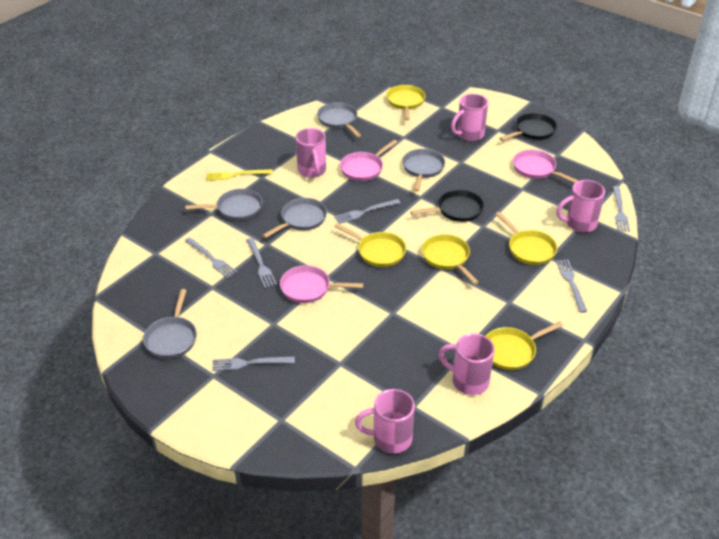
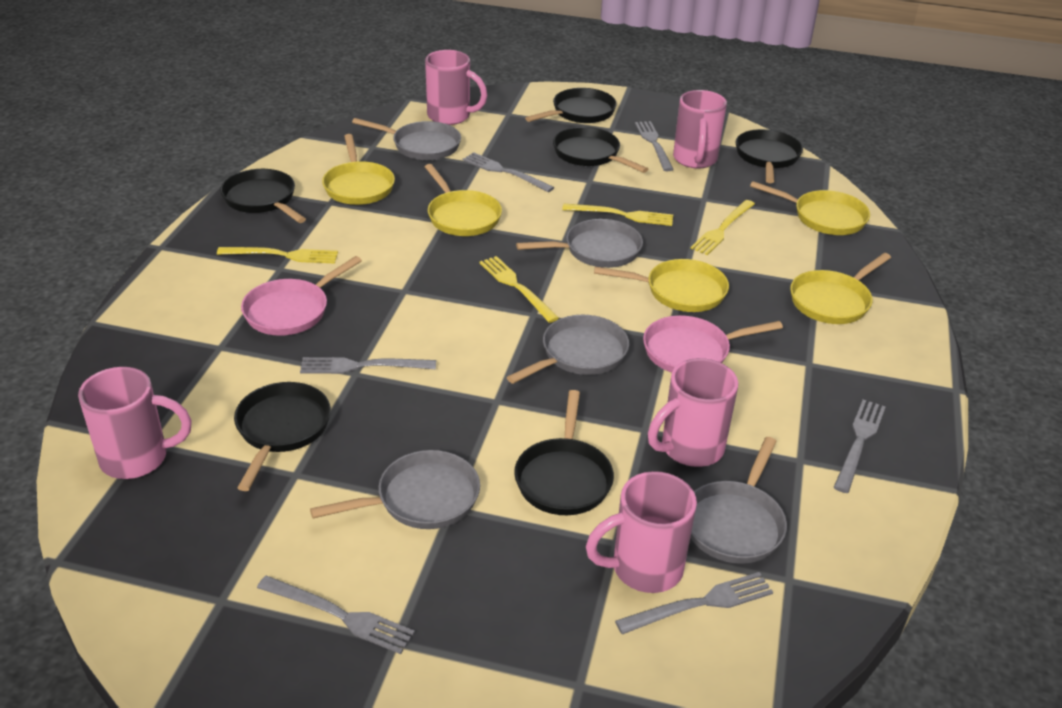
black pan: [410,190,484,222] [499,113,557,141] = 2 -> [220,169,306,223] [234,382,331,491] [514,390,614,515] [525,88,617,123] [553,127,648,173] [736,129,803,183] = 6
pink pan: [280,265,363,303] [340,140,397,181] [513,150,579,183] = 3 -> [241,256,362,336] [643,315,783,373] = 2
yellow fork: [207,169,273,181] = 1 -> [217,247,338,264] [479,256,559,323] [562,204,673,226] [690,200,755,255] = 4

